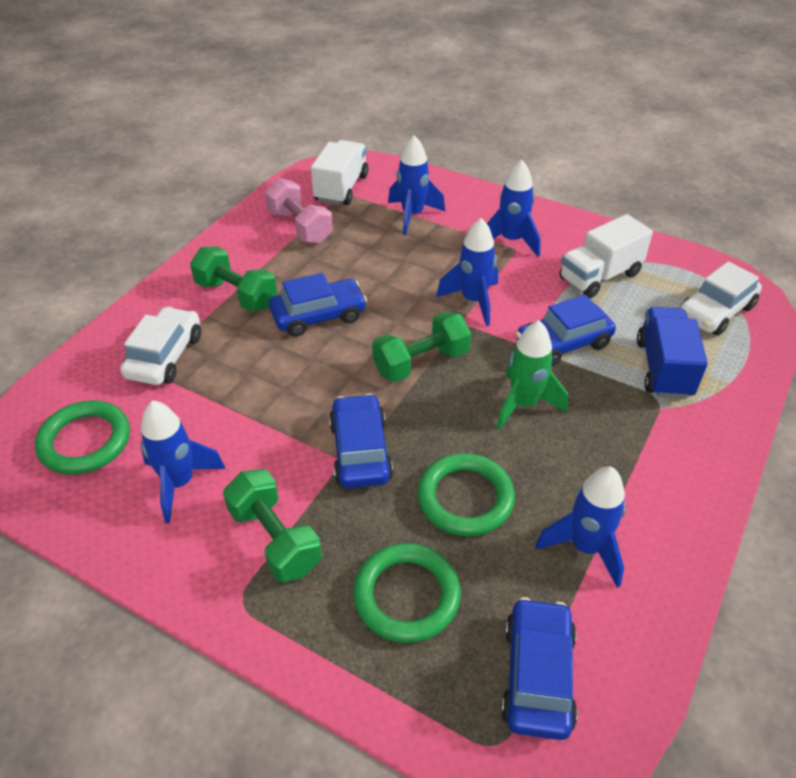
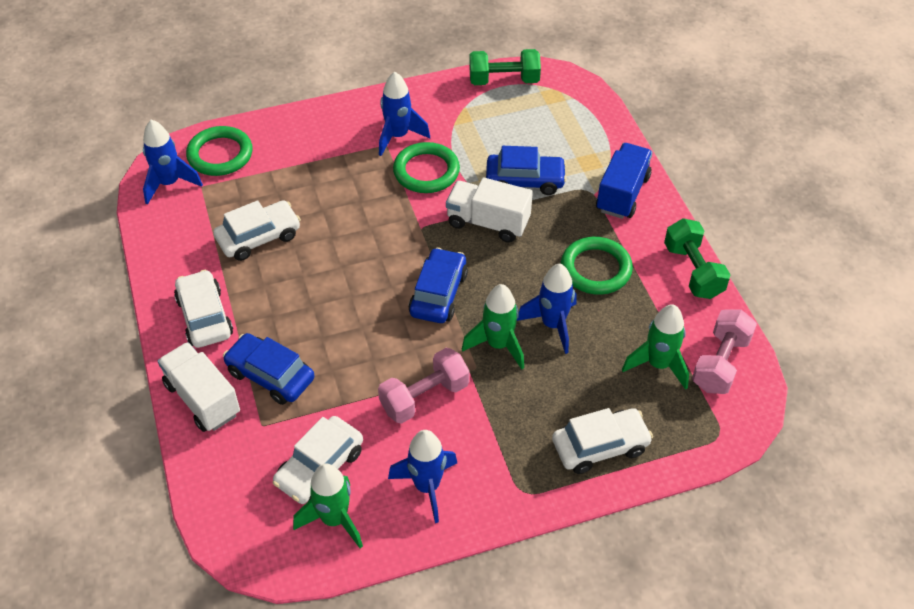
blue car: [269,273,367,337] [329,394,393,488] [501,597,578,740] [516,295,616,367] = 4 -> [223,333,314,405] [408,247,468,323] [486,146,567,195] = 3
blue rocket: [140,400,226,523] [388,135,445,235] [436,218,498,326] [487,160,541,257] [535,467,626,588] = 5 -> [143,120,203,205] [379,72,430,156] [388,430,457,523] [517,264,577,354] = 4
green dumbbell: [190,247,277,312] [223,469,322,582] [372,311,471,382] = 3 -> [469,49,541,85] [664,218,731,299] = 2
green rocket: [497,320,568,430] = 1 -> [293,464,363,548] [462,284,524,369] [622,304,689,390] = 3
pink dumbbell: [265,178,333,244] = 1 -> [378,348,469,424] [692,310,757,394] = 2
white car: [120,307,201,385] [680,261,762,336] = 2 -> [174,270,233,348] [213,200,301,261] [273,416,363,504] [552,408,653,474] = 4

